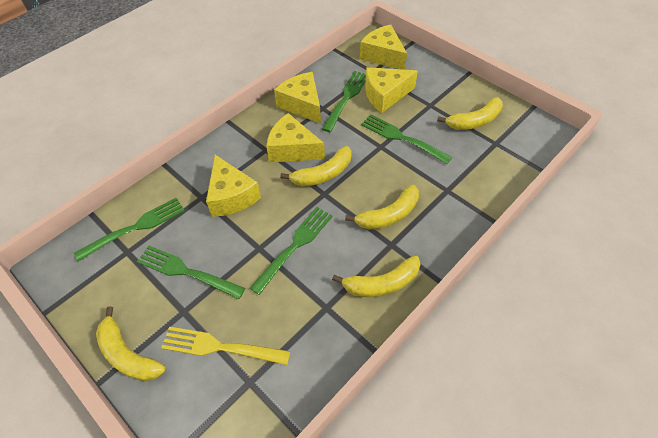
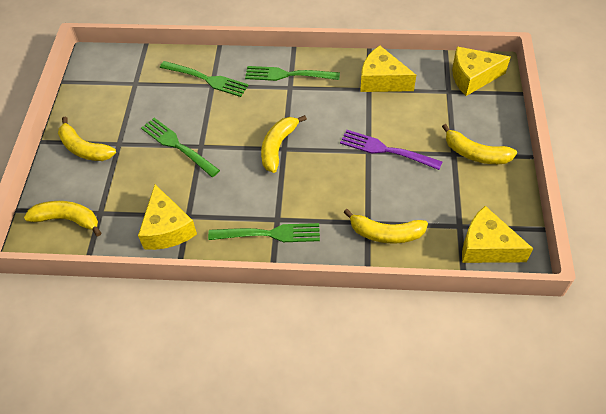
green fork: [74,198,185,262] [137,246,245,299] [250,207,333,295] [322,71,366,132] [361,115,452,164] = 5 -> [141,118,220,177] [160,61,249,97] [208,223,320,242] [245,66,340,81] = 4
purple fork: none = 0 -> [340,130,442,170] = 1
yellow cheese: [206,155,261,217] [266,113,325,163] [274,72,321,124] [360,25,407,70] [365,67,418,113] = 5 -> [138,185,197,250] [360,46,416,92] [452,47,510,96] [462,206,533,263] = 4
yellow fork: [161,327,290,365] = 1 -> none = 0

